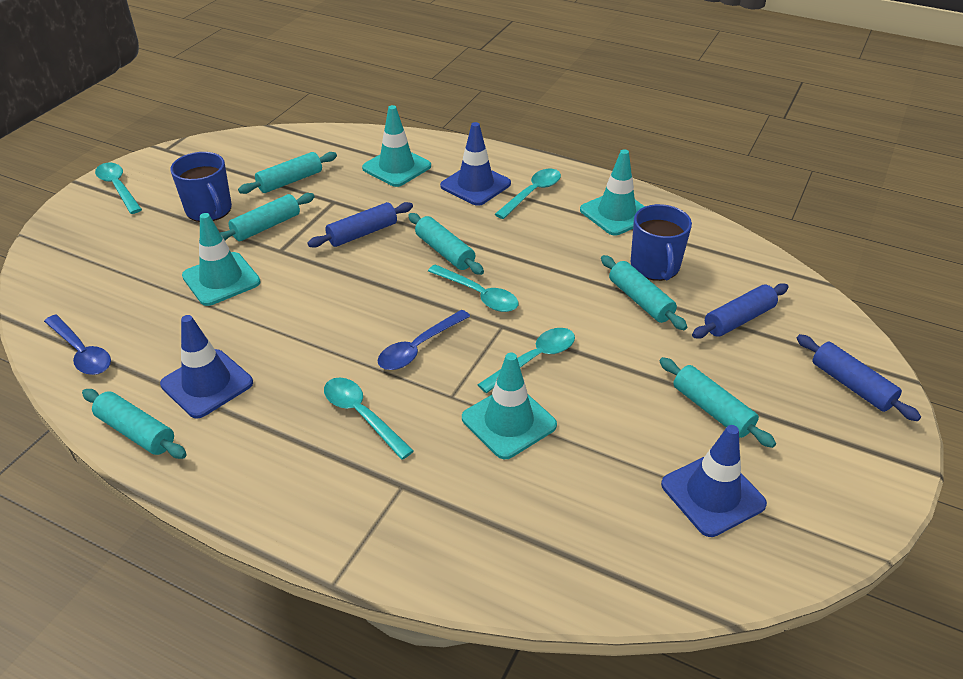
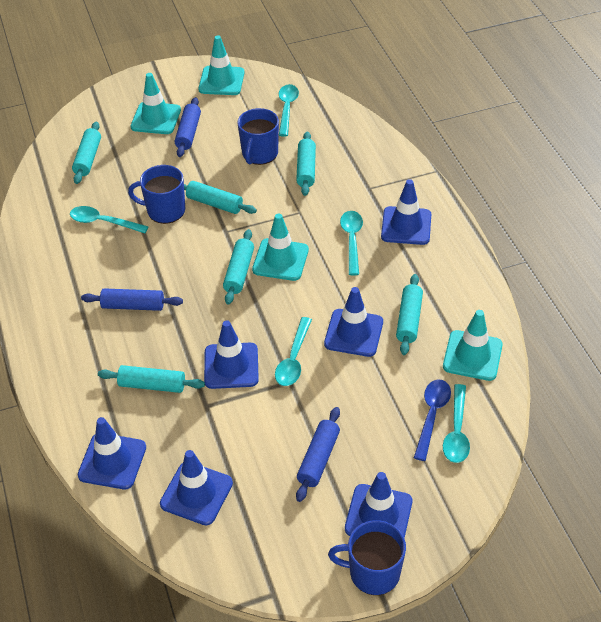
blue mug: [171,152,232,222] [631,204,692,281] = 2 -> [128,165,185,224] [238,108,279,165] [328,520,406,595] = 3
blue spoon: [44,314,111,375] [378,310,470,370] = 2 -> [414,379,451,461] = 1
blue traffic cone: [160,315,253,418] [440,122,511,206] [661,425,767,537] = 3 -> [78,417,146,489] [160,450,233,525] [204,320,259,389] [324,287,383,357] [345,472,412,538] [381,179,431,245] = 6

